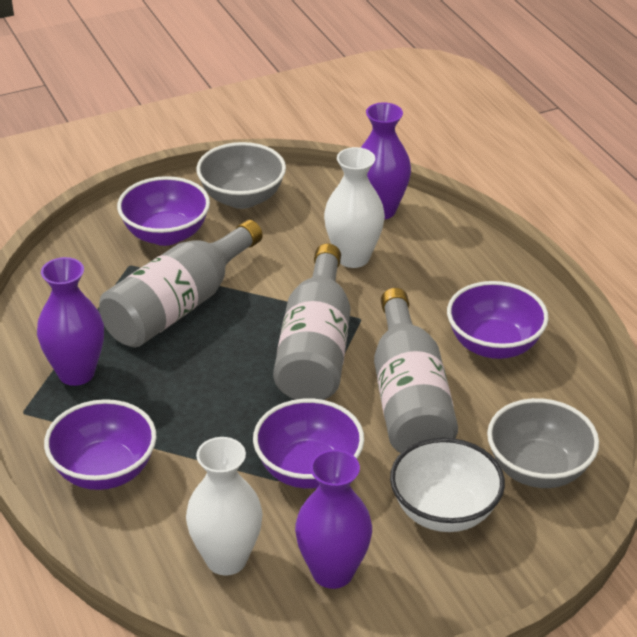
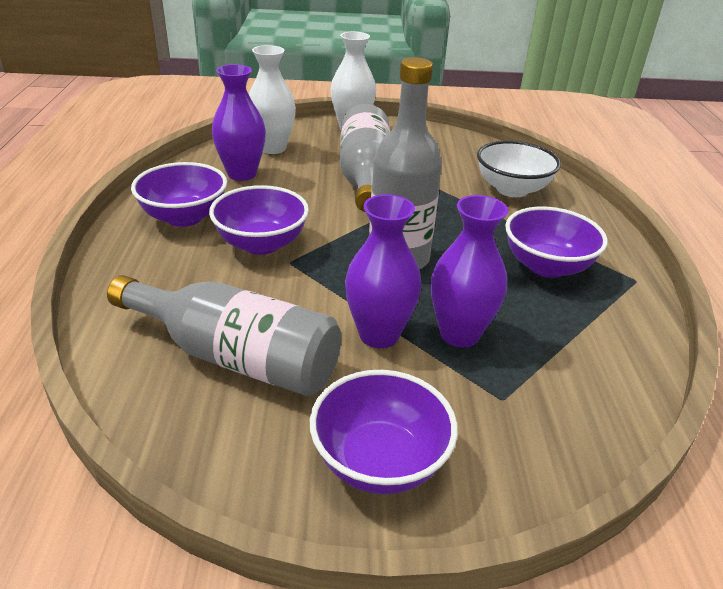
grey bowl: [196,142,286,209] [487,398,599,488] = 2 -> none = 0

